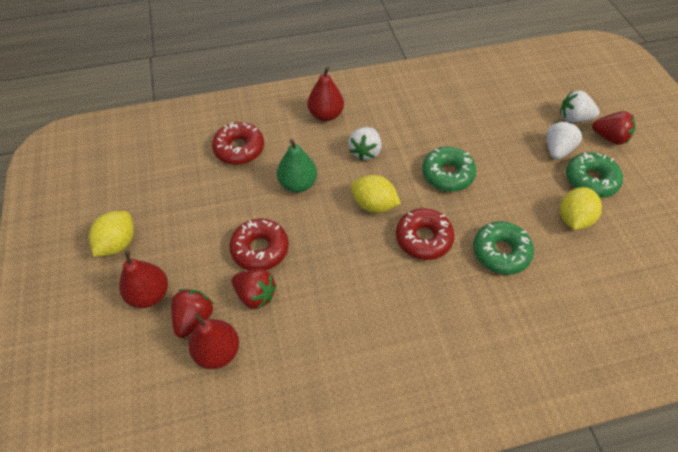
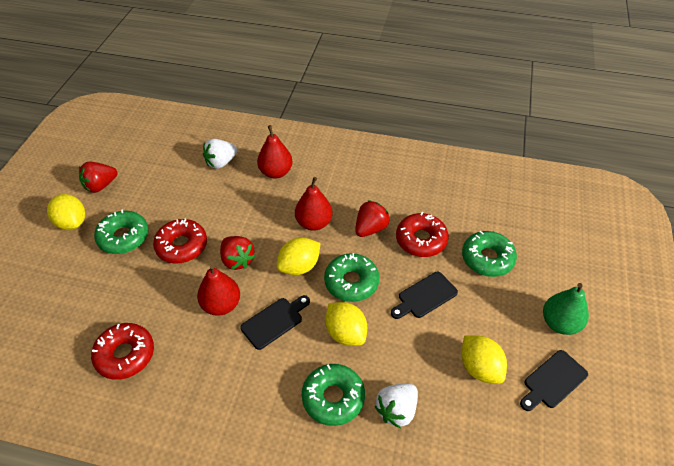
black cutting board: none = 0 -> [240,295,310,350] [391,272,458,319] [520,350,588,411] = 3
green donut: [422,147,476,192] [473,221,534,275] [566,152,623,198] = 3 -> [94,209,148,254] [302,364,365,426] [324,253,379,302] [462,231,517,277] = 4
white strawberry: [348,127,382,161] [546,122,582,160] [560,90,600,123] = 3 -> [203,139,238,169] [375,384,418,428] = 2
yellow lemon: [89,211,134,257] [351,175,401,213] [560,187,602,230] = 3 -> [47,194,85,230] [277,237,320,275] [325,302,367,346] [461,335,507,384] = 4

